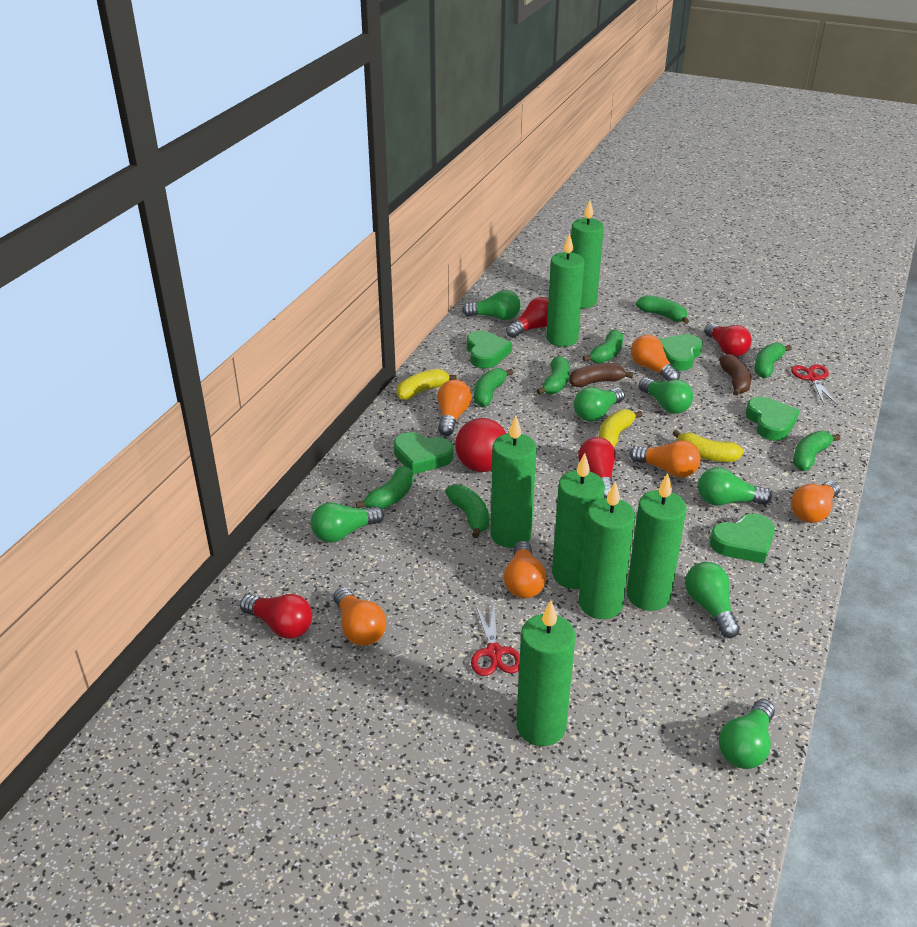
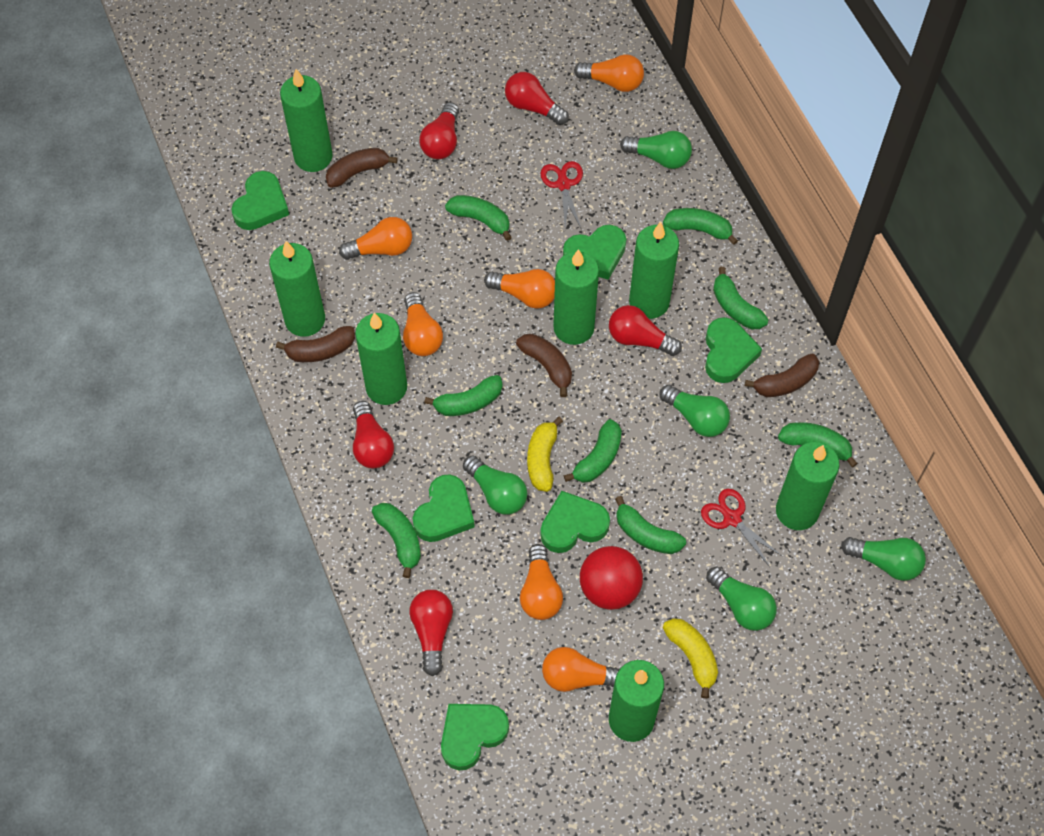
brown banana: [569,363,633,387] [719,354,752,396] = 2 -> [276,326,355,362] [326,148,397,188] [516,334,572,397] [745,354,819,397] = 4
green heart: [394,432,454,475] [467,330,512,369] [659,334,703,371] [710,513,775,564] [745,397,800,441] = 5 -> [232,171,289,230] [413,474,475,542] [441,704,509,770] [540,491,610,553] [563,225,626,280] [705,317,762,383] = 6
green light bulb: [311,502,384,543] [462,290,521,320] [574,387,625,422] [639,377,693,414] [685,562,740,638] [698,467,772,506] [719,699,775,769] = 7 -> [463,455,527,515] [620,131,692,169] [659,385,730,437] [706,566,777,631] [841,537,926,581] = 5
red light bulb: [240,594,312,639] [506,297,549,338] [578,437,616,498] [704,323,752,357] = 4 -> [353,401,394,468] [409,590,453,676] [419,102,459,159] [505,72,569,125] [609,305,682,356] = 5
yellow banana: [397,369,457,400] [599,409,643,447] [673,430,744,462] = 3 -> [527,417,563,492] [663,618,718,699] = 2

